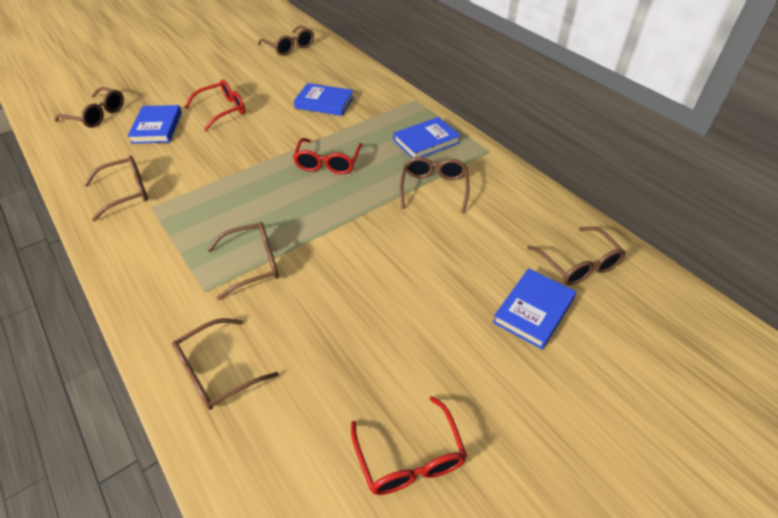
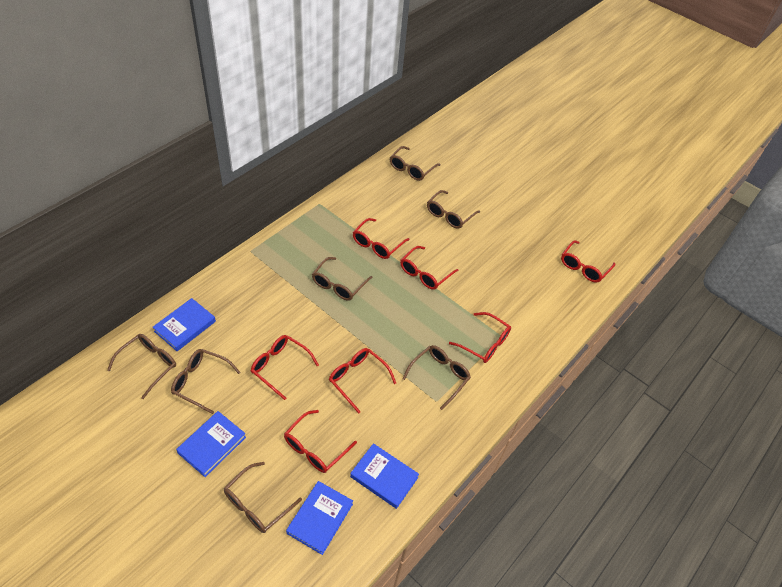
red glasses: [185,80,245,131] [293,138,362,174] [351,396,467,495] = 3 -> [251,335,319,400] [284,410,357,473] [329,348,396,414] [353,218,410,259] [400,246,458,290] [449,312,511,363] [561,240,615,282] = 7

